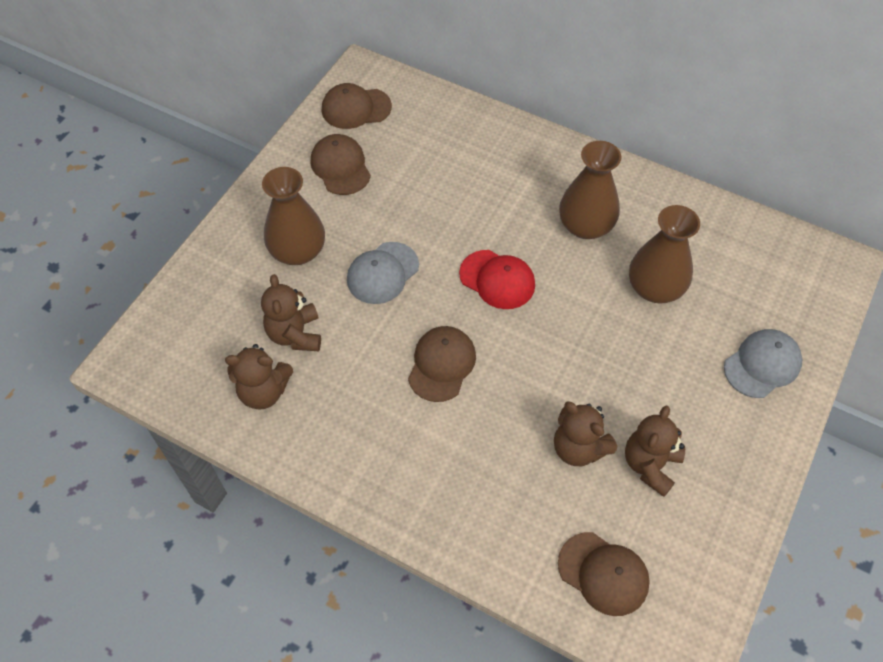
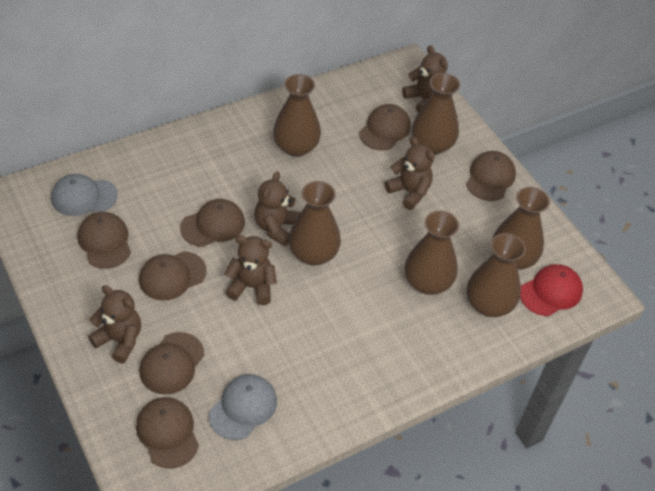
brown cap: [311,134,371,195] [322,83,392,129] [408,326,476,402] [558,532,650,616] = 4 -> [78,212,131,269] [136,397,199,468] [139,251,207,301] [139,332,204,395] [180,199,245,247] [359,104,411,150] [466,151,516,201] = 7
brown teddy bear: [225,344,293,410] [261,274,321,351] [554,401,617,466] [625,405,685,497] = 4 -> [88,285,141,364] [224,235,277,305] [255,172,300,246] [385,137,435,210] [402,45,448,113] = 5
brown vase: [262,167,325,265] [559,141,621,239] [629,205,700,303] = 3 -> [273,74,321,157] [289,181,341,266] [405,211,459,295] [412,73,460,155] [467,233,526,317] [492,187,550,270] = 6

